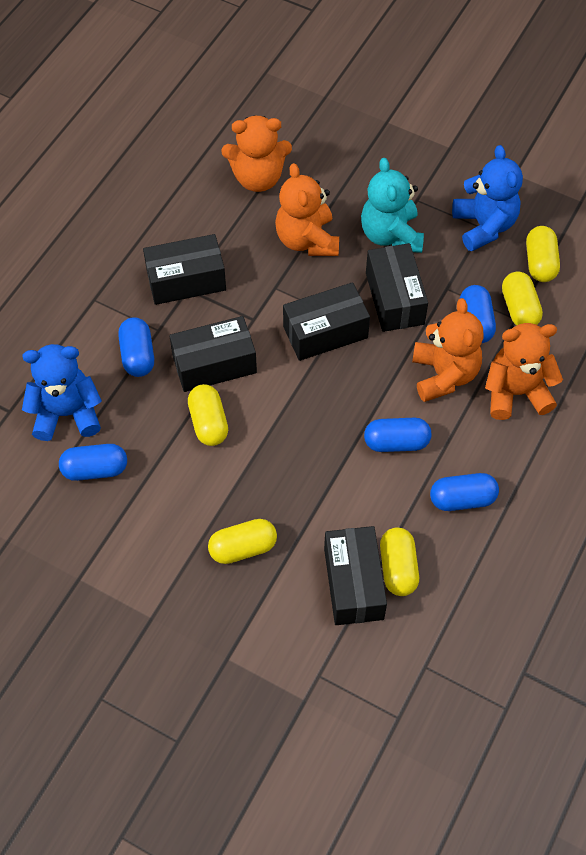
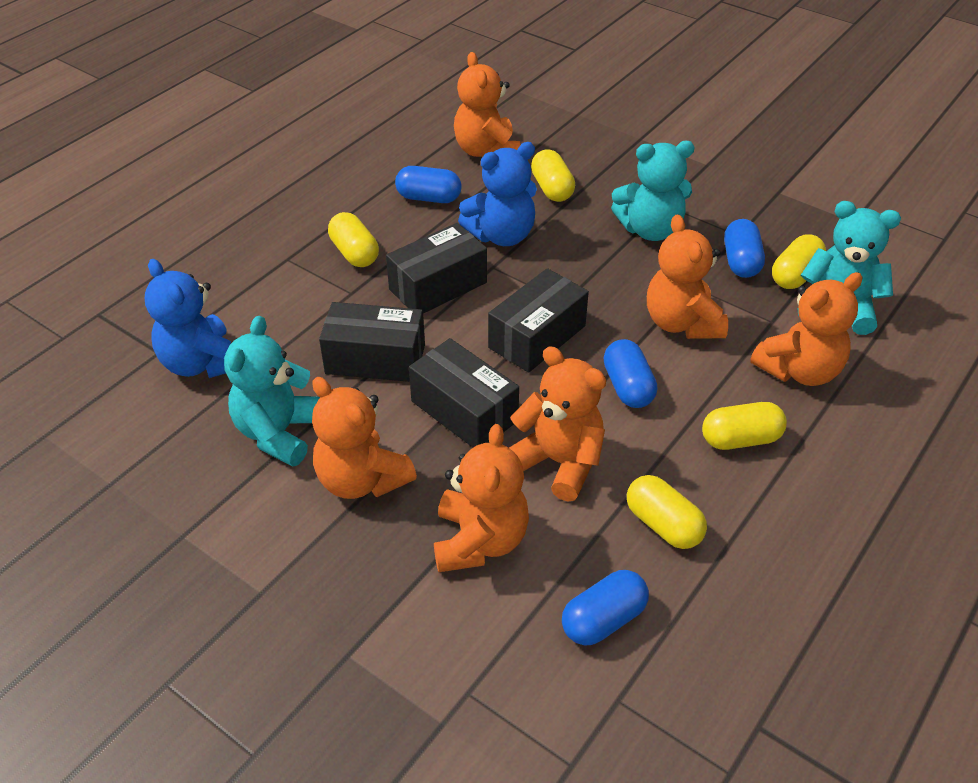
black box: [143,234,226,305] [169,316,257,392] [283,282,370,361] [324,526,387,625] [366,243,428,332] = 5 -> [319,302,425,382] [386,223,487,314] [409,338,519,448] [488,268,589,373] = 4
blue capsule: [59,444,127,481] [118,317,154,377] [364,418,432,452] [430,473,499,511] [460,285,496,343] = 5 -> [395,166,462,203] [562,570,649,646] [604,339,657,408] [724,219,765,278] = 4
orange teddy bear: [221,115,292,192] [275,163,339,256] [412,298,484,402] [485,323,563,420] = 4 -> [312,377,417,499] [434,424,529,572] [454,52,520,157] [509,346,606,502] [647,214,728,339] [750,272,863,386] = 6
turquoise teddy bear: [361,158,424,253] = 1 -> [224,316,320,466] [611,141,695,241] [798,201,901,335] = 3

